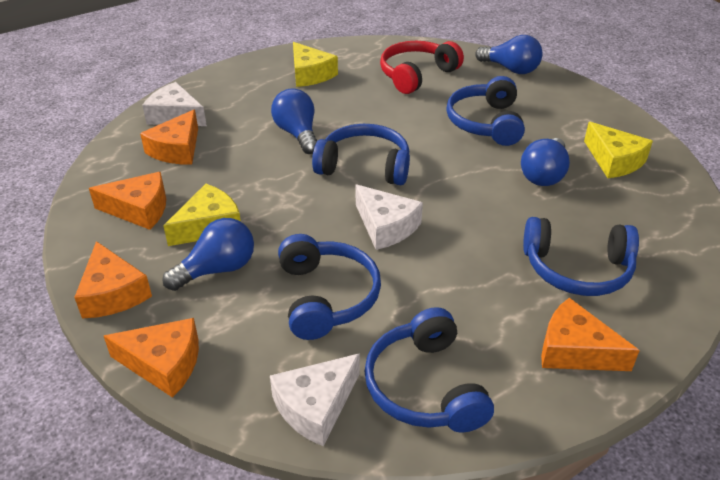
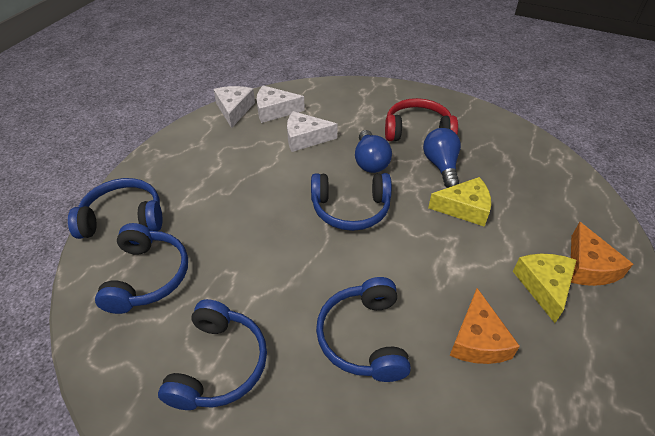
blue light bulb: [162,218,254,291] [271,88,317,154] [475,35,543,74] [521,138,570,186] = 4 -> [355,130,392,173] [423,128,461,188] = 2
orange cheese: [74,241,152,319] [89,172,166,230] [104,318,199,398] [140,109,198,165] [541,298,640,371] = 5 -> [450,288,520,364] [571,222,633,286] = 2
yellow cheese: [163,184,241,246] [293,42,338,87] [584,122,653,178] = 3 -> [428,177,491,227] [513,254,576,323] = 2

